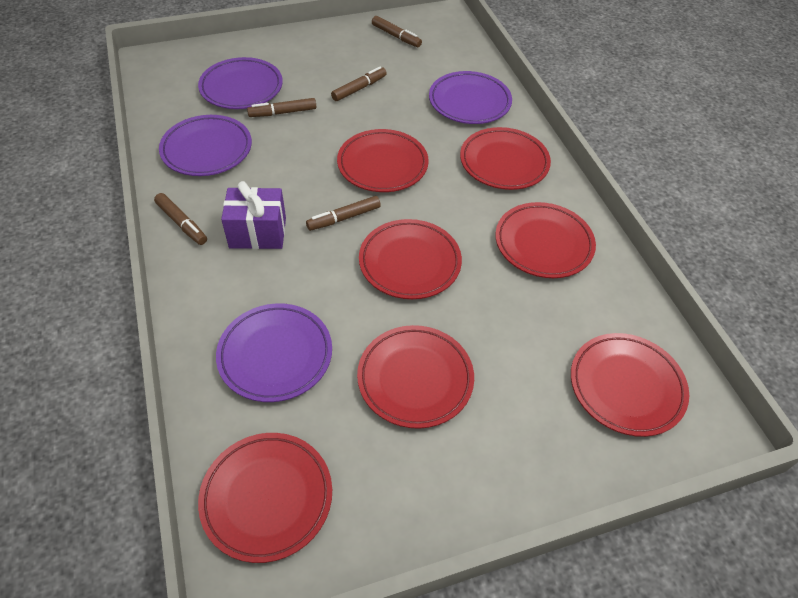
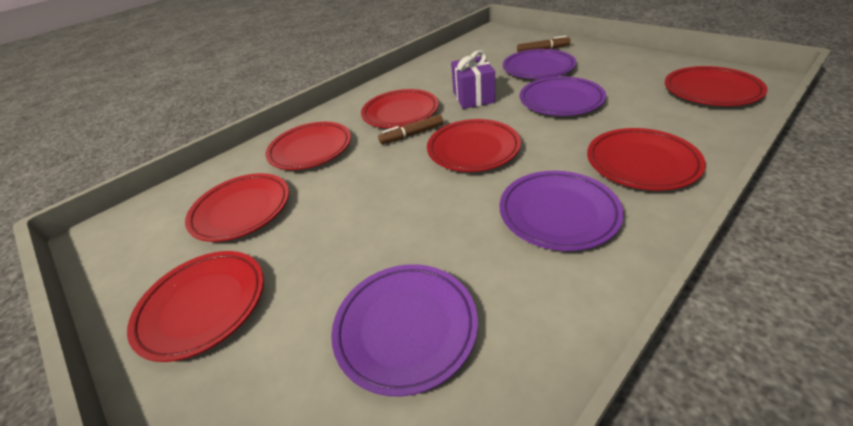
brown marker: [154,193,207,245] [247,98,316,117] [306,196,381,231] [331,67,387,101] [372,16,422,47] = 5 -> [378,114,443,144] [517,36,570,52] = 2

